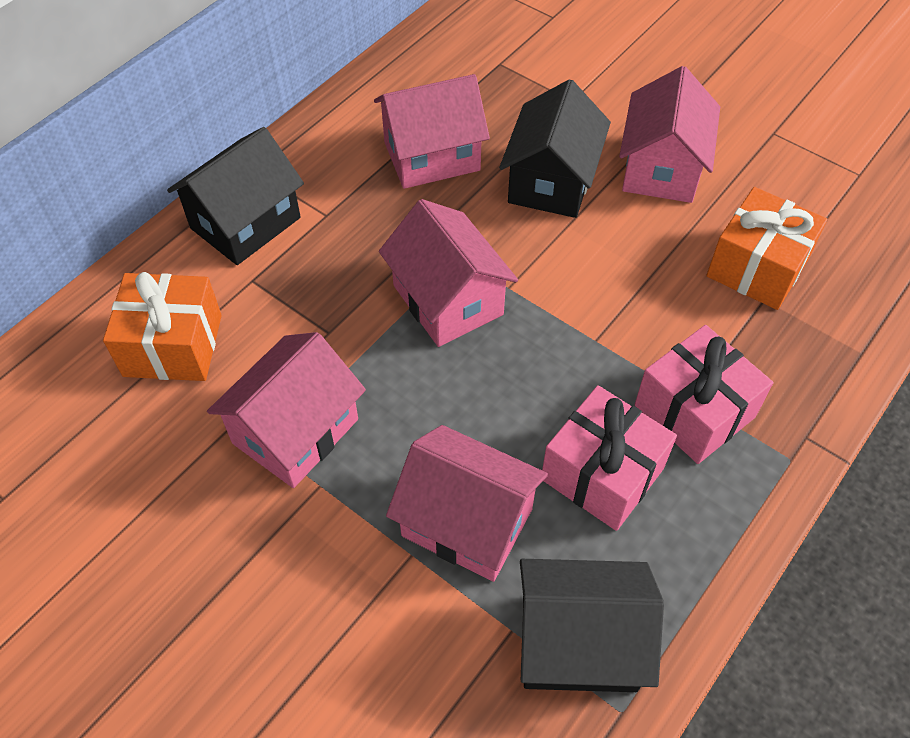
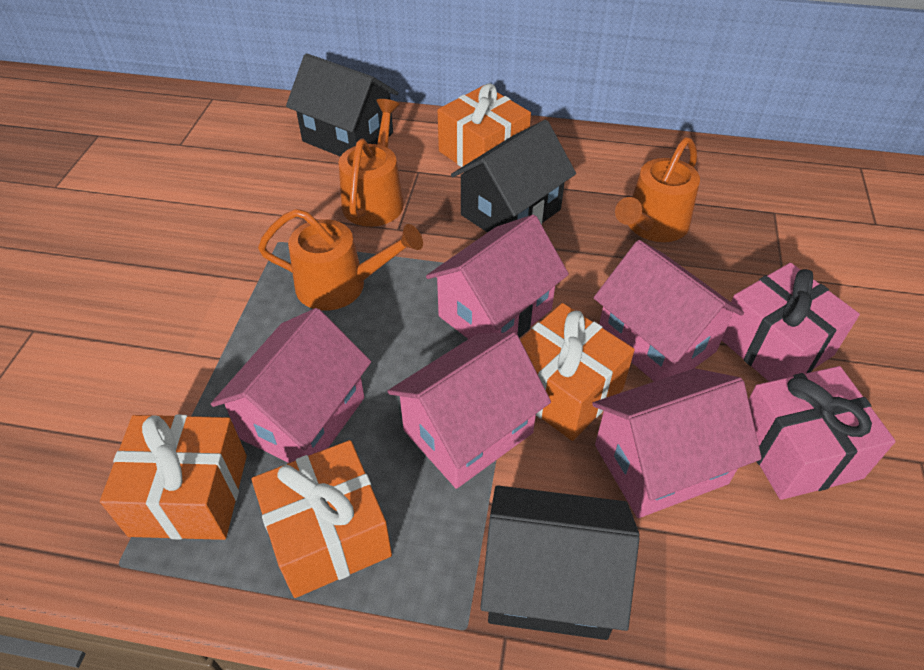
orange gift: [103,272,222,381] [706,187,827,310] = 2 -> [100,415,247,540] [251,440,392,598] [438,83,531,167] [520,303,635,441] = 4
orange watering can: none = 0 -> [258,209,423,310] [339,99,404,227] [615,137,700,242] = 3

